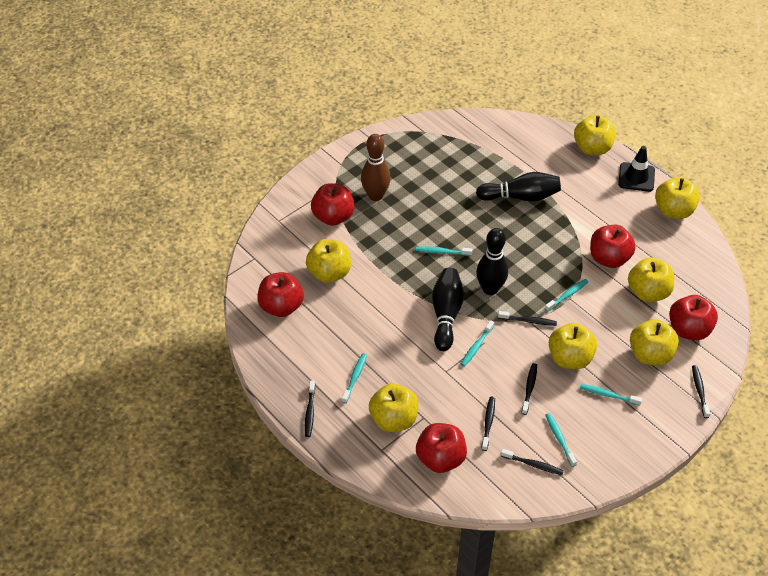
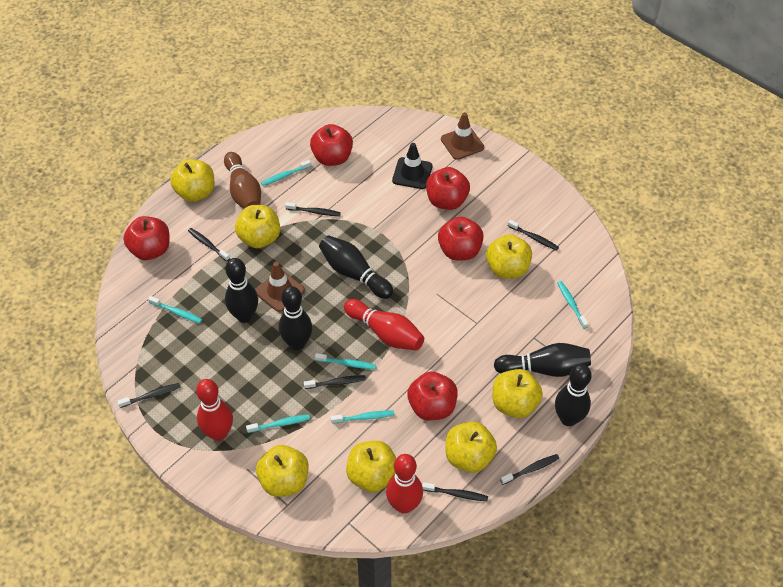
black bowling pin: [432,268,464,351] [476,172,561,202] [476,228,508,295] = 3 -> [225,258,258,323] [279,286,312,350] [319,235,393,299] [494,343,591,377] [555,364,591,426] = 5
black toothbrush: [305,381,315,437] [481,397,495,451] [498,311,557,326] [501,449,564,475] [522,363,537,415] [692,365,710,418] = 6 -> [118,383,181,408] [188,228,230,261] [285,202,341,216] [304,375,366,389] [422,482,488,501] [500,454,559,485] [508,220,559,251] = 7
brown traffic cone: none = 0 -> [255,262,305,312] [441,112,484,160] = 2
red bowling pin: none = 0 -> [196,379,233,441] [344,299,424,351] [386,454,423,514] = 3

